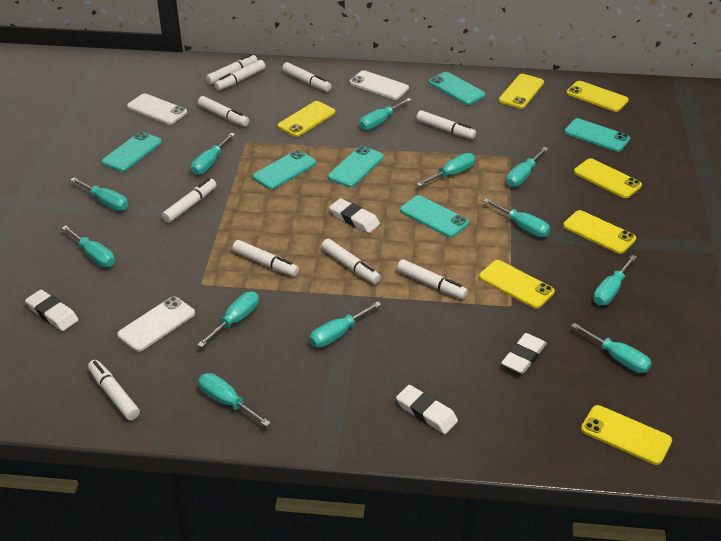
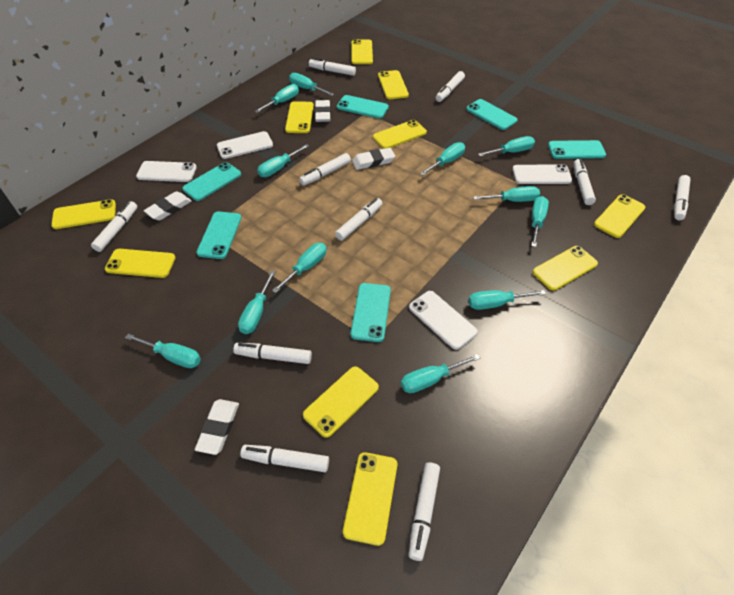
white phone: [117,297,195,352] [127,93,187,125] [349,70,409,100] = 3 -> [136,161,197,182] [217,131,273,159] [409,291,478,350] [512,164,572,184] = 4
yellow phone: [278,101,335,137] [479,260,555,309] [499,74,544,109] [563,210,636,254] [566,81,629,112] [574,158,642,198] [581,405,672,465] = 7 -> [51,199,116,229] [105,249,176,278] [285,101,314,133] [303,366,379,438] [343,452,397,546] [351,39,373,64] [373,120,427,149] [378,70,409,99] [533,246,598,291] [594,194,646,238] = 10

